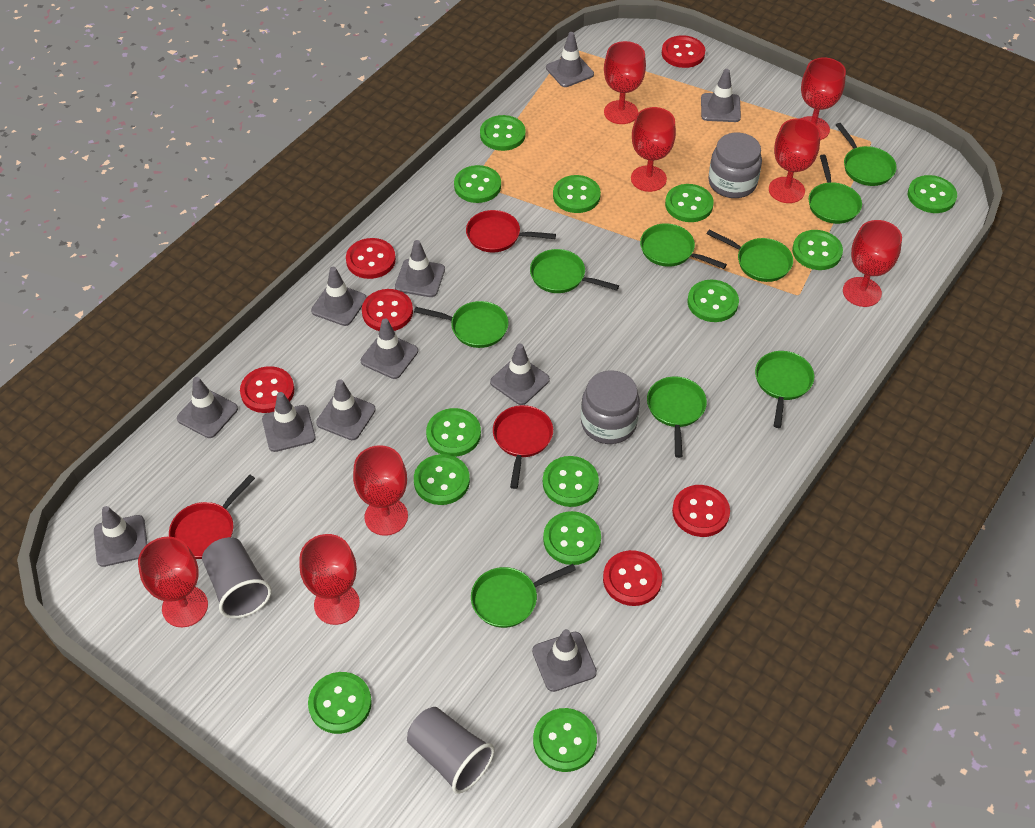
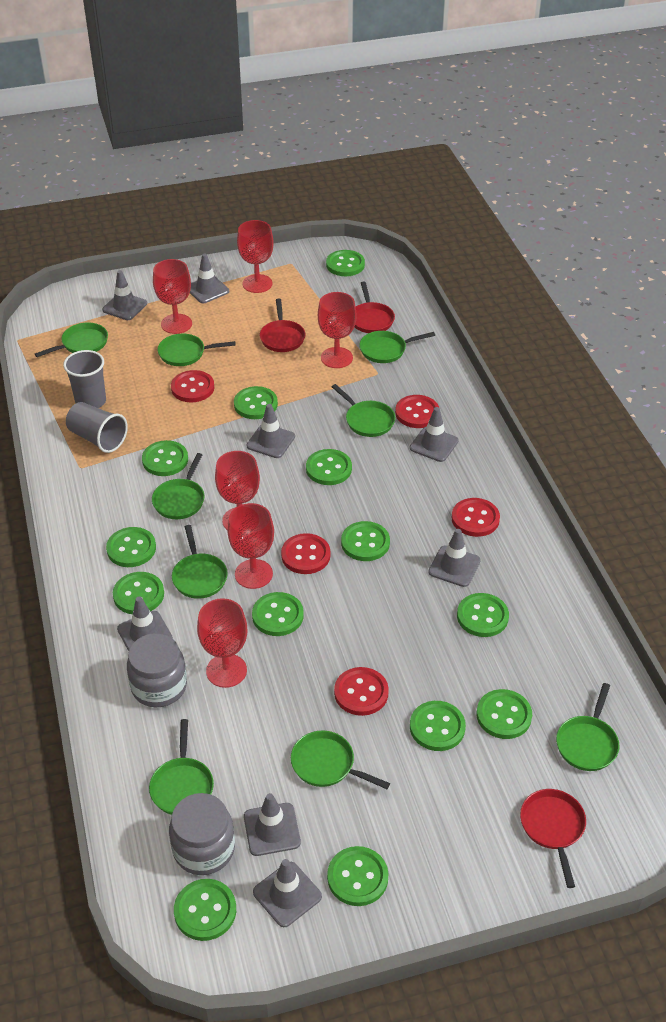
grey traffic cone: [94,506,147,567] [177,377,238,438] [262,392,316,452] [311,267,367,326] [316,379,376,440] [361,318,418,379] [395,240,445,297] [490,344,550,405] [532,629,597,692] [546,32,594,87] [701,69,741,122] = 11 -> [102,270,147,320] [117,596,173,651] [190,254,229,303] [244,793,301,856] [246,404,295,458] [253,859,322,927] [410,407,459,462] [428,529,481,587] = 8
red button: [240,366,294,413] [346,238,396,279] [362,289,413,331] [603,550,662,606] [662,35,705,68] [672,485,730,537] = 6 -> [171,370,214,403] [281,533,331,574] [334,667,389,716] [395,395,439,428] [451,498,500,537] = 5
red goblet: [138,537,208,627] [299,534,360,625] [353,445,408,536] [604,41,646,124] [631,107,676,192] [769,118,820,203] [800,58,846,140] [843,220,902,307] = 8 -> [153,259,192,334] [197,598,247,688] [215,451,260,531] [228,503,274,589] [237,220,274,293] [318,292,356,368] = 6

